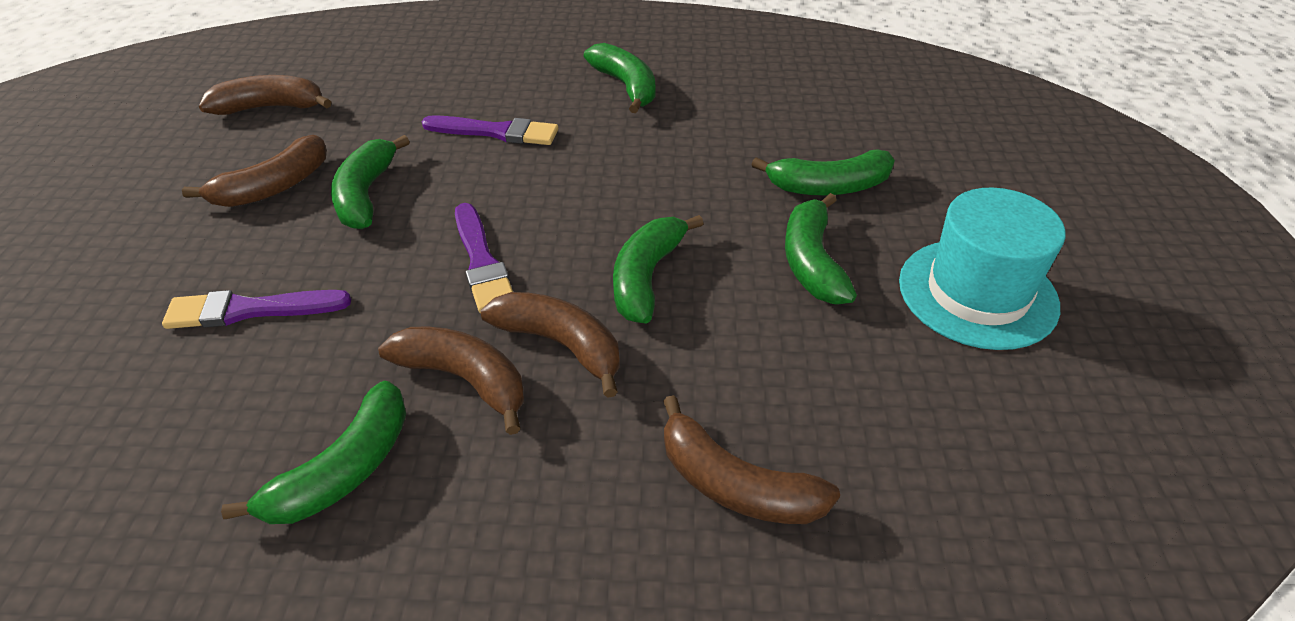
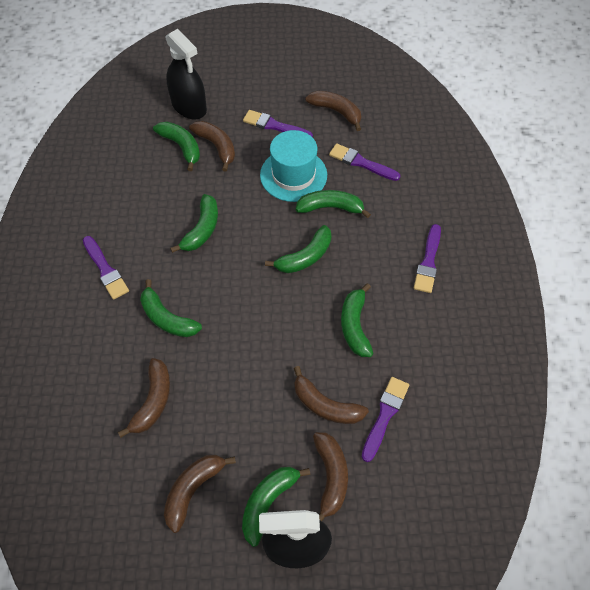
black spray bottle: none = 0 -> [165,29,207,119] [259,510,332,568] = 2
brown banana: [182,135,327,207] [199,75,331,115] [378,327,524,435] [480,292,620,398] [663,395,840,524] = 5 -> [118,358,170,438] [164,455,236,533] [189,121,235,172] [294,366,369,424] [305,91,361,131] [313,432,348,521] = 6
green banana: [221,381,406,524] [331,135,410,229] [584,43,655,113] [613,215,704,324] [751,149,895,196] [785,193,857,305] = 6 -> [140,279,202,337] [153,121,200,171] [170,194,218,253] [242,467,310,547] [265,225,331,273] [296,190,371,218] [341,283,373,357] = 7
purple brush: [162,290,351,329] [422,115,558,145] [455,203,513,313] = 3 -> [83,236,129,300] [243,110,313,137] [329,143,400,181] [362,377,409,462] [414,224,441,293] = 5

